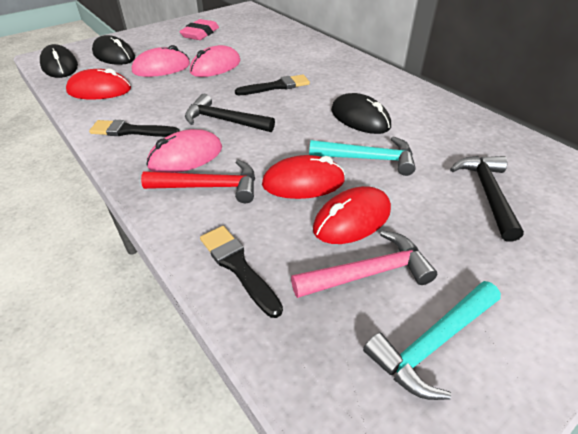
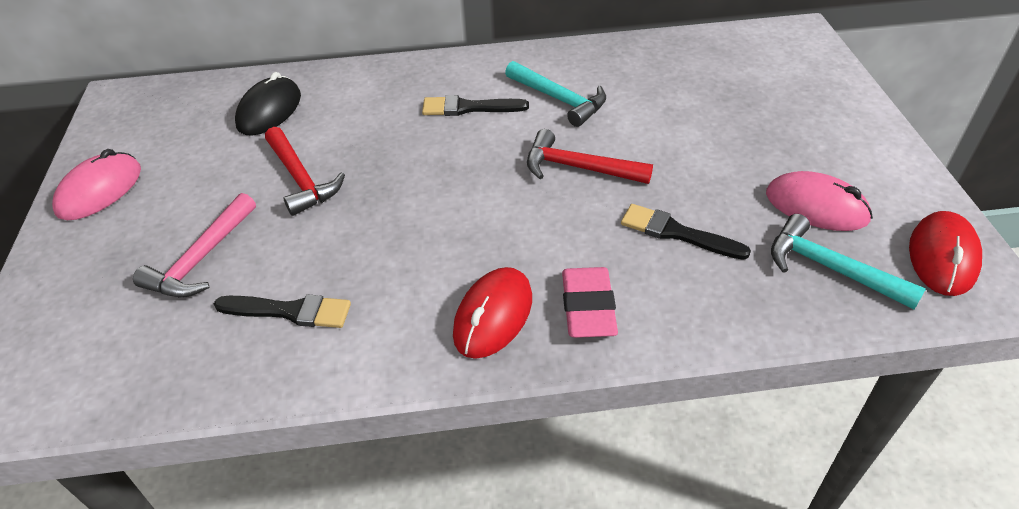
black hammer: [185,94,275,132] [450,156,524,242] = 2 -> none = 0
black mouse: [40,44,78,78] [92,35,135,65] [331,93,391,134] = 3 -> [235,72,301,136] = 1
pink mouse: [132,45,190,77] [146,129,222,173] [190,45,240,77] = 3 -> [52,149,141,220] [766,171,873,231] = 2
red hammer: [141,160,255,203] = 1 -> [265,127,345,216] [527,129,653,184] = 2
red mouse: [66,68,131,99] [262,155,345,199] [313,186,391,244] = 3 -> [453,267,532,359] [909,211,982,296] = 2

